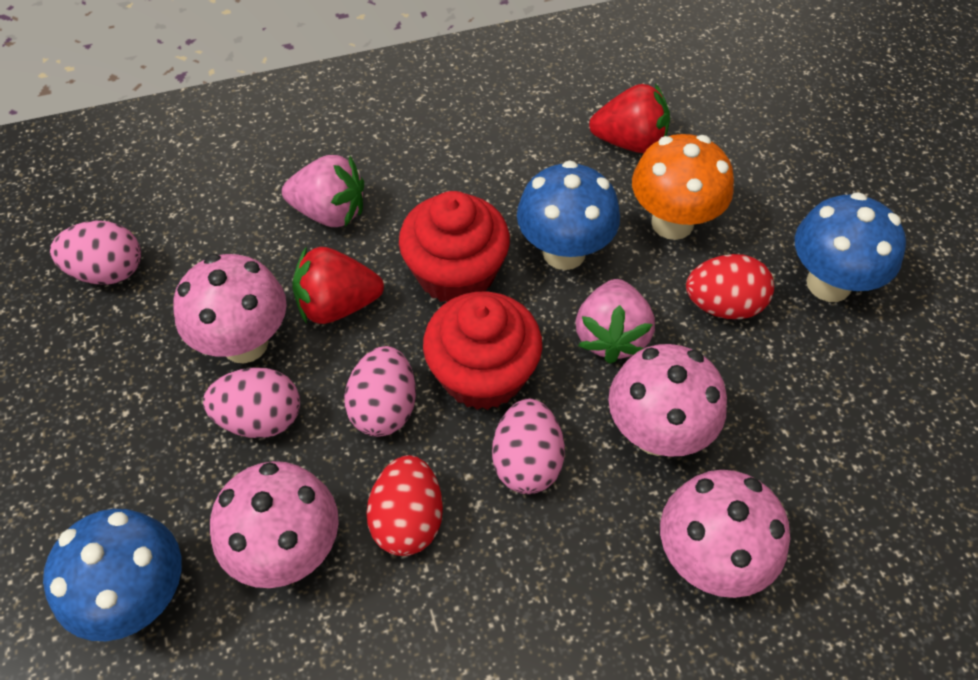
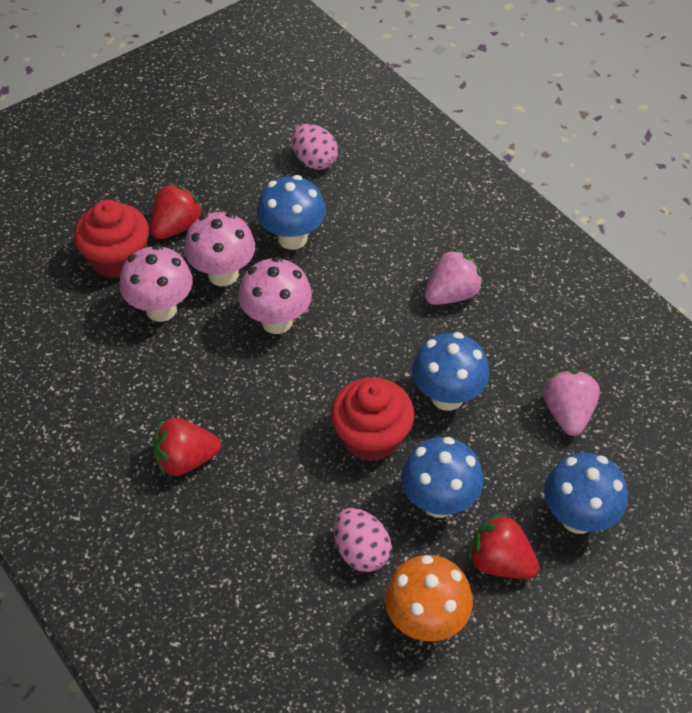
blue mushroom: [43,509,182,641] [517,161,620,270] [795,192,906,302] = 3 -> [256,175,326,250] [401,437,483,518] [412,332,489,411] [544,453,628,534] = 4
pink egg: [50,221,141,285] [203,367,300,438] [344,346,416,437] [492,399,565,494] = 4 -> [291,124,338,170] [334,508,392,572] = 2
pink mushroom: [173,254,287,363] [210,461,339,588] [608,344,727,457] [660,470,790,598] = 4 -> [120,245,193,322] [184,212,255,286] [238,257,312,334] = 3
red egg: [366,455,443,556] [686,254,774,319] = 2 -> none = 0
red strawberry: [292,246,384,324] [589,84,670,153] = 2 -> [150,183,204,239] [153,418,221,476] [468,512,539,579] = 3

